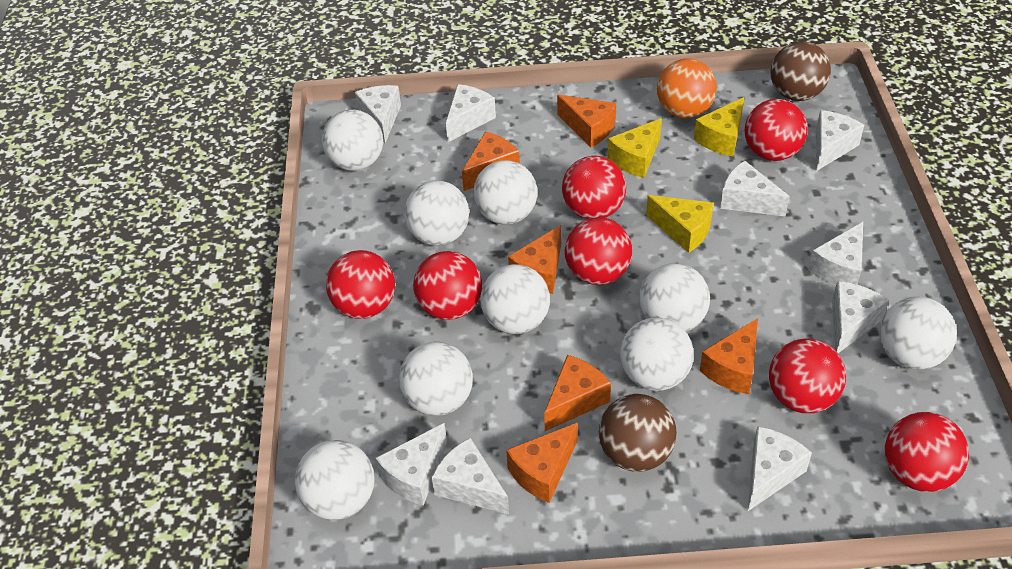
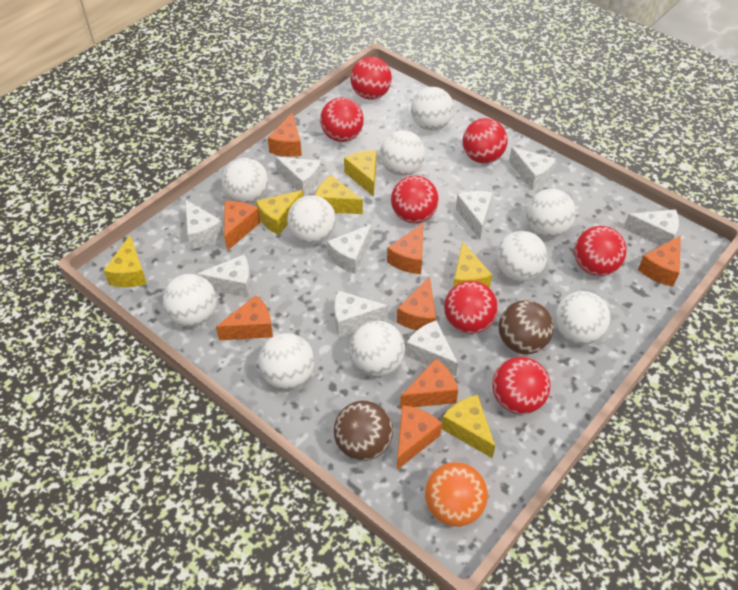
orange cheese: [462,131,520,191] [506,423,578,503] [508,225,561,294] [544,355,611,431] [557,95,616,147] [700,318,758,394] = 6 -> [216,295,273,340] [224,201,260,251] [268,113,302,157] [387,223,423,274] [397,277,436,330] [397,405,442,470] [400,359,458,409] [638,235,681,287] = 8
white ball: [295,440,374,520] [322,110,383,171] [399,342,473,416] [404,180,469,246] [473,160,537,225] [480,264,550,334] [620,318,694,391] [639,263,710,332] [879,297,957,370] = 9 -> [163,274,217,327] [222,158,269,204] [258,333,315,389] [287,195,336,244] [350,321,405,376] [380,130,425,176] [411,87,454,131] [496,231,547,281] [526,189,576,237] [555,291,611,345] = 10
yellow cheese: [608,118,662,178] [646,195,714,253] [694,97,744,156] = 3 -> [104,236,147,287] [256,190,303,235] [315,175,363,214] [344,150,376,197] [441,395,495,458] [453,242,492,288] = 6

